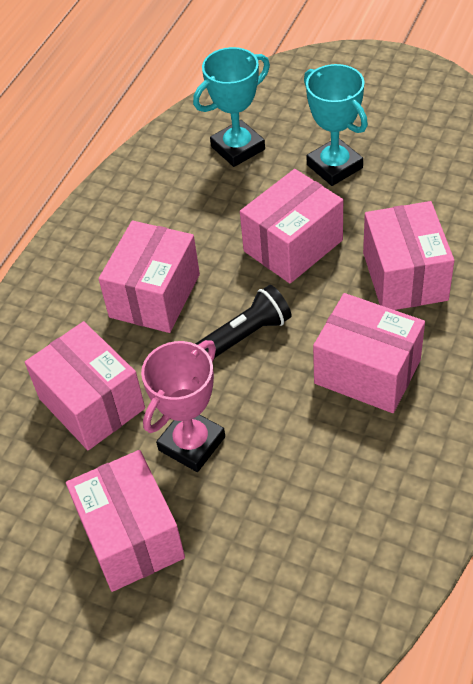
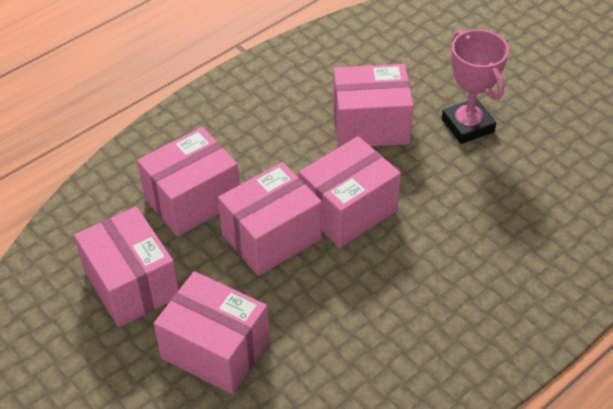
black flashlight: [195,285,292,358] = 1 -> none = 0
turquoise trophy: [193,47,270,167] [304,64,368,186] = 2 -> none = 0

